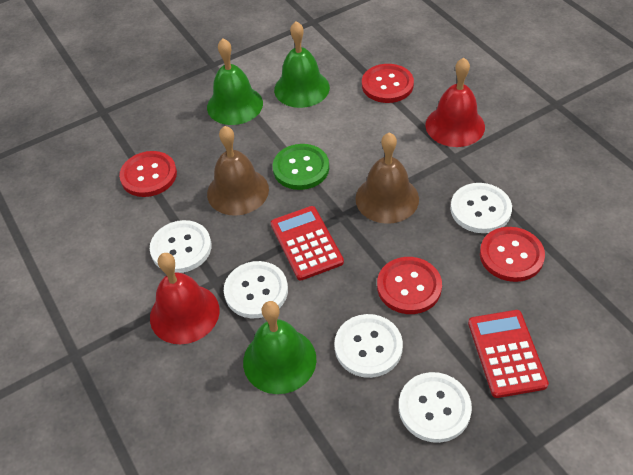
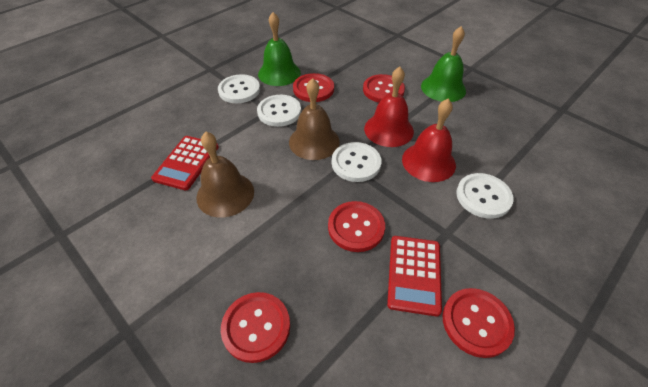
green bell: [207,39,263,125] [243,301,317,394] [274,21,330,108] = 3 -> [258,12,301,86] [421,26,466,102] = 2
green button: [273,144,329,190] = 1 -> none = 0
red button: [119,151,177,197] [362,64,414,103] [377,257,442,314] [480,227,545,282] = 4 -> [221,292,290,363] [293,73,334,102] [328,201,385,252] [363,74,405,103] [443,288,515,358] = 5
white button: [150,220,211,273] [224,261,288,318] [334,314,403,378] [399,372,472,443] [450,183,512,233] = 5 -> [218,74,260,103] [257,95,301,127] [332,142,381,182] [456,173,514,219] = 4

